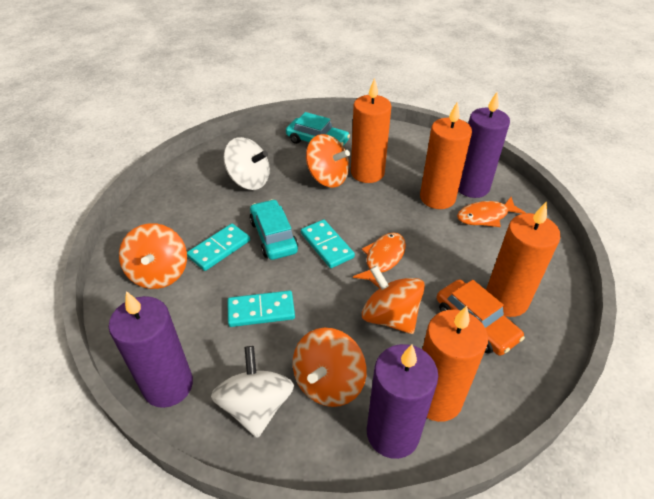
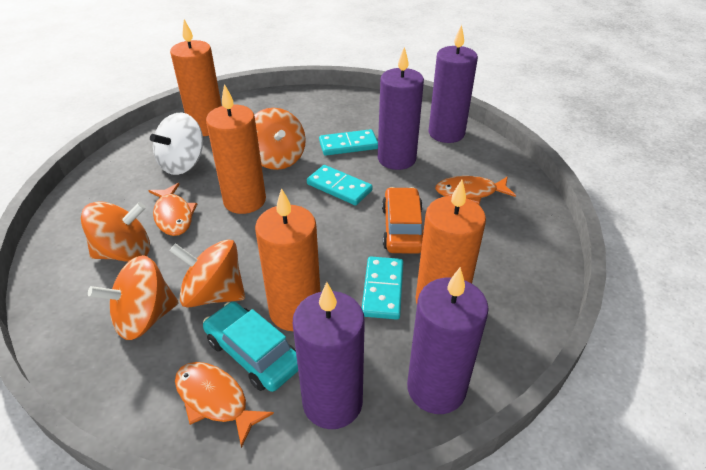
orange fish: [353,232,406,289] [457,197,526,227] = 2 -> [148,183,197,236] [175,362,274,448] [435,176,516,205] = 3
purple candle: [109,291,193,408] [367,344,438,459] [458,92,510,198] = 3 -> [293,282,365,429] [378,47,424,170] [407,267,489,414] [428,24,478,143] = 4
turquoise car: [250,199,298,260] [286,112,350,146] = 2 -> [203,302,298,392] = 1
white spinning top: [211,346,294,438] [223,137,270,190] = 2 -> [150,113,203,175] = 1

